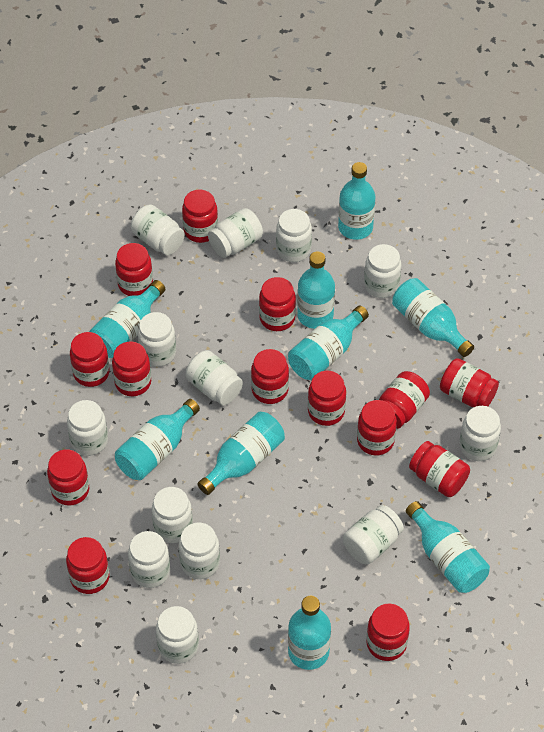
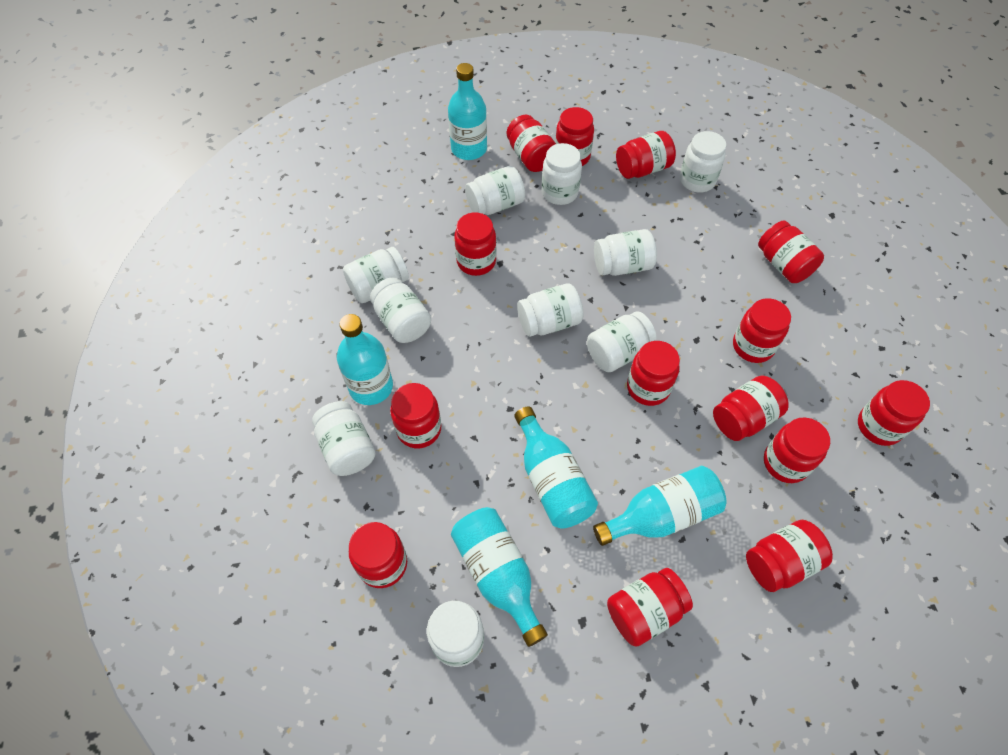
turquoise bottle: [89,280,166,358] [115,399,200,480] [197,412,285,495] [288,305,369,380] [288,596,331,670] [297,251,335,329] [338,162,375,240] [392,278,474,357] [406,501,490,593] = 9 -> [337,314,393,405] [448,63,487,160] [451,507,548,647] [514,406,598,529] [593,466,726,546] = 5
white jar: [67,400,108,456] [128,531,170,588] [131,204,185,255] [138,312,176,367] [152,487,193,543] [156,606,199,664] [179,523,220,579] [186,350,243,405] [208,208,263,258] [276,209,312,262] [343,505,404,565] [364,244,401,298] [459,406,501,461] = 13 -> [312,401,375,476] [343,247,409,303] [370,277,431,343] [427,601,484,667] [465,166,525,215] [517,284,584,337] [542,143,582,205] [587,311,657,372] [594,229,657,276] [680,131,726,192] = 10

